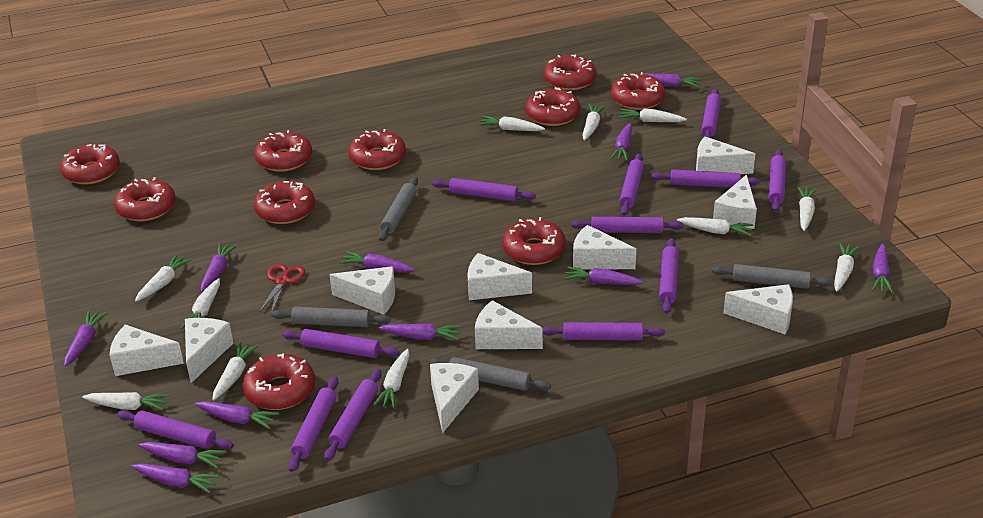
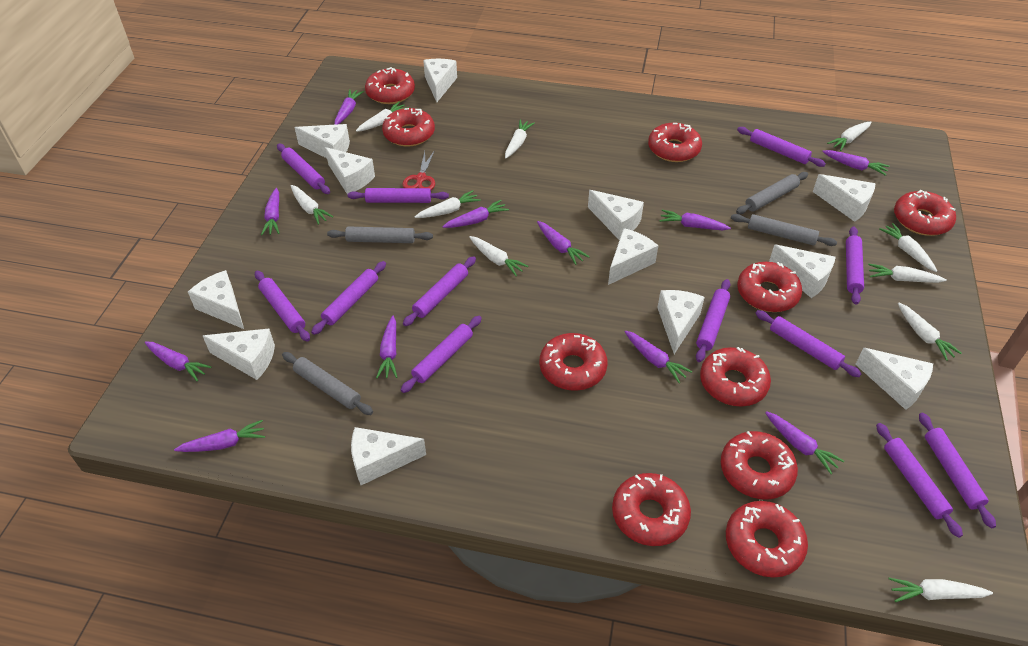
white carrot: [82,392,169,410] [135,254,192,301] [181,278,220,329] [212,342,259,401] [373,349,410,409] [478,116,545,131] [582,104,606,140] [619,109,687,122] [677,217,753,236] [797,187,816,231] [834,243,859,291] = 11 -> [291,185,333,225] [356,102,409,132] [415,190,481,218] [469,236,528,276] [505,120,535,158] [827,122,872,151] [868,264,947,283] [879,223,937,272] [888,578,993,602] [898,303,962,361] = 10
white cheese: [110,324,184,376] [185,318,233,383] [329,266,395,315] [430,363,479,433] [467,253,532,300] [475,300,543,349] [573,225,636,270] [696,137,755,174] [713,174,757,229] [723,284,793,334] = 10 -> [188,270,244,329] [203,329,275,380] [295,124,350,158] [325,147,375,194] [351,427,426,485] [423,59,457,102] [588,190,644,240] [608,228,658,285] [657,290,705,354] [769,245,836,298] [813,174,875,222] [855,348,933,410] = 12

